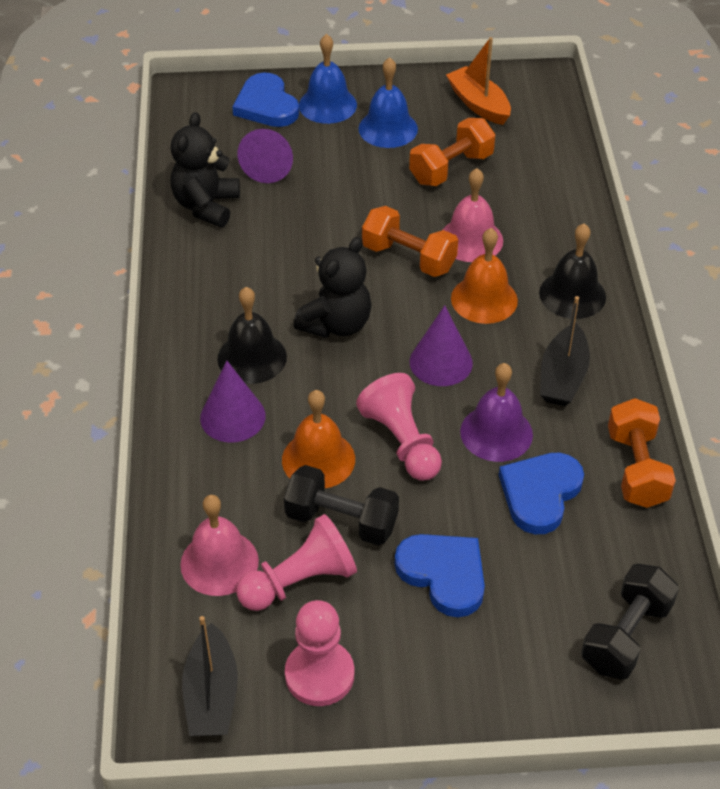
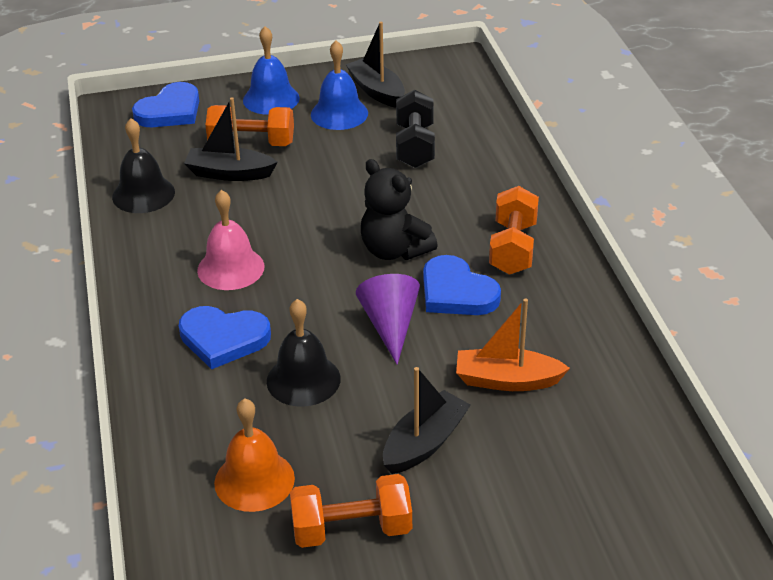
black boat: [182,616,238,736] [540,296,590,406] = 2 -> [184,97,277,181] [345,22,405,107] [383,367,470,474] = 3
black dumbbell: [284,465,399,546] [581,564,679,680] = 2 -> [396,90,435,168] = 1
black teddy bear: [170,112,240,227] [294,237,372,338] = 2 -> [361,159,438,260] = 1
orange bell: [282,390,355,488] [451,228,518,324] = 2 -> [214,398,295,512] = 1
pink bell: [180,495,259,596] [442,168,503,262] = 2 -> [197,190,265,290] = 1
pink pawn: [236,514,357,611] [285,600,354,706] [356,373,442,481] = 3 -> none = 0
purple bell: [460,363,533,462] = 1 -> none = 0
purple cone: [200,361,265,443] [238,129,293,183] [410,305,473,386] = 3 -> [356,274,420,365] = 1

